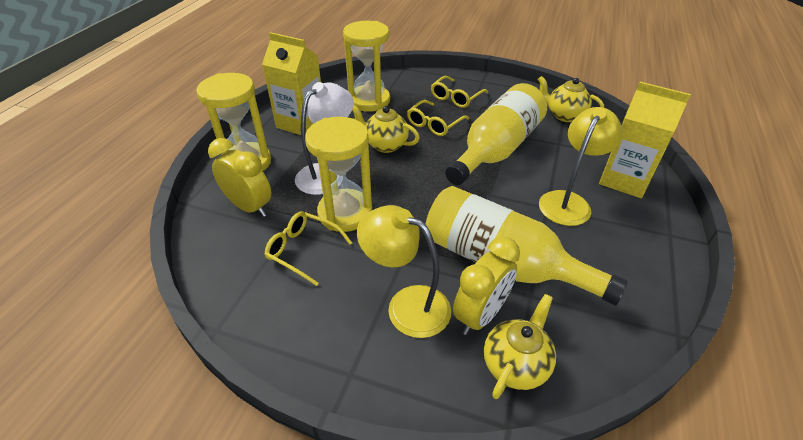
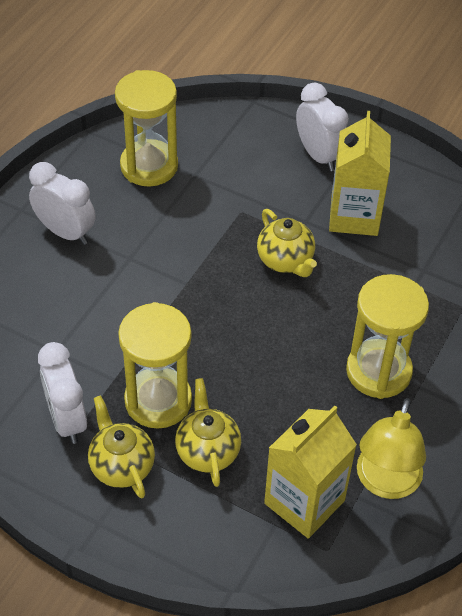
white clock: none = 0 -> [29,162,96,245] [38,342,87,444] [296,83,349,171] = 3
white lamp: [295,82,354,195] = 1 -> none = 0
yellow bottle: [425,186,628,306] [445,83,547,185] = 2 -> none = 0
yellow clock: [208,138,271,217] [453,237,520,335] = 2 -> none = 0
yellow glasses: [264,212,352,286] [407,100,470,136] [431,76,488,108] = 3 -> none = 0
yellow lamp: [357,205,451,338] [539,107,623,226] = 2 -> [357,398,426,499] = 1

